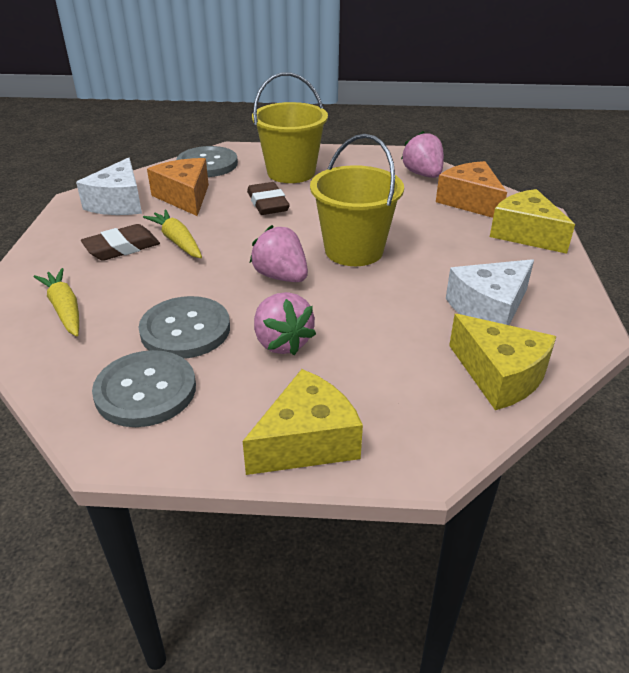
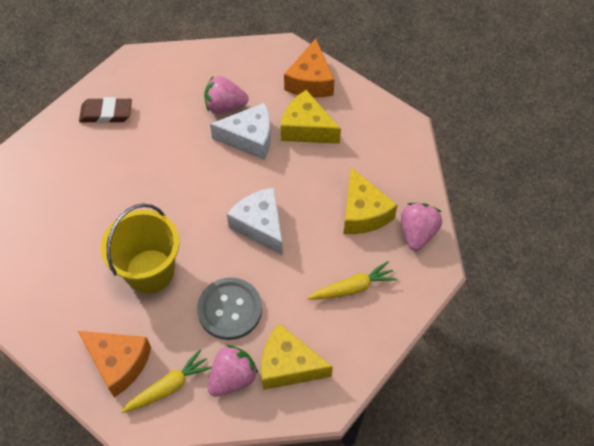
brown eraser: [81,224,160,261] [247,182,290,215] = 2 -> [79,97,132,123] = 1
grey button: [92,350,196,427] [139,296,230,359] [176,146,238,177] = 3 -> [197,277,262,340] = 1
yellow bucket: [252,72,328,183] [310,134,404,266] = 2 -> [101,203,180,293] = 1

